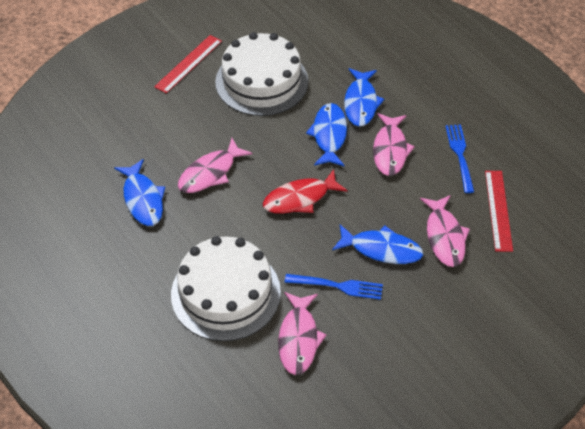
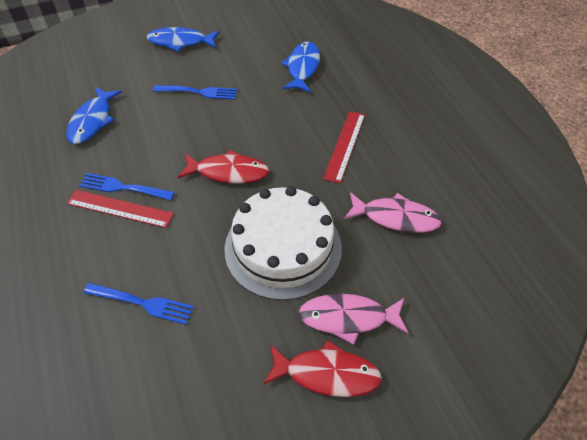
blue fish: [114,159,165,226] [306,103,347,167] [332,224,423,264] [344,68,384,127] = 4 -> [66,87,122,144] [147,27,220,52] [281,42,320,93] = 3
blue fork: [285,274,383,300] [445,125,474,193] = 2 -> [79,173,175,200] [84,283,194,325] [153,85,237,100] = 3
pink fish: [178,138,252,193] [278,292,327,375] [373,113,415,176] [420,195,470,267] = 4 -> [298,294,409,345] [344,192,442,233] = 2
red fish: [263,169,348,214] = 1 -> [178,150,269,184] [263,340,382,397] = 2
white cake: [171,236,281,341] [215,32,308,116] = 2 -> [224,186,342,300] = 1

